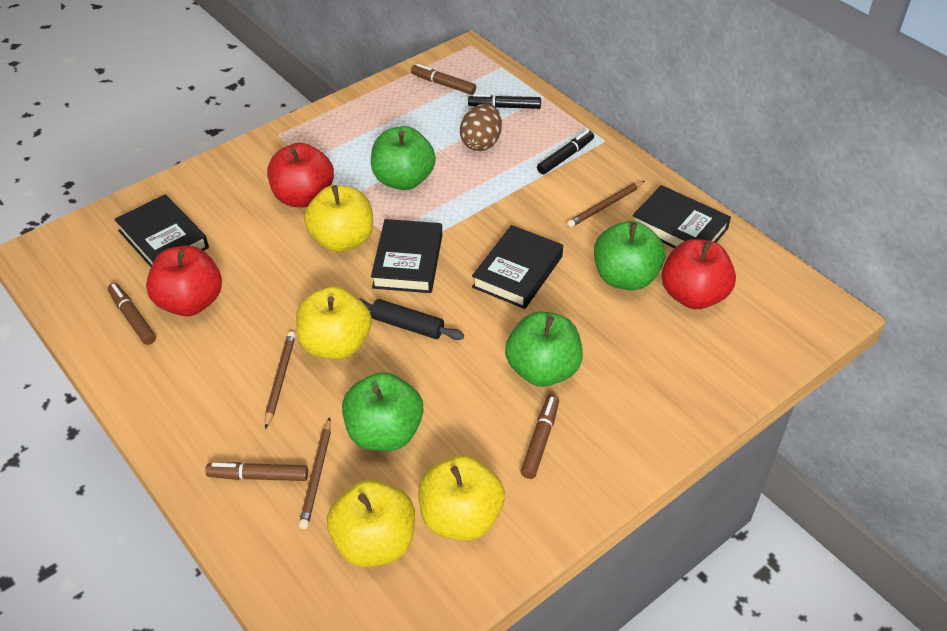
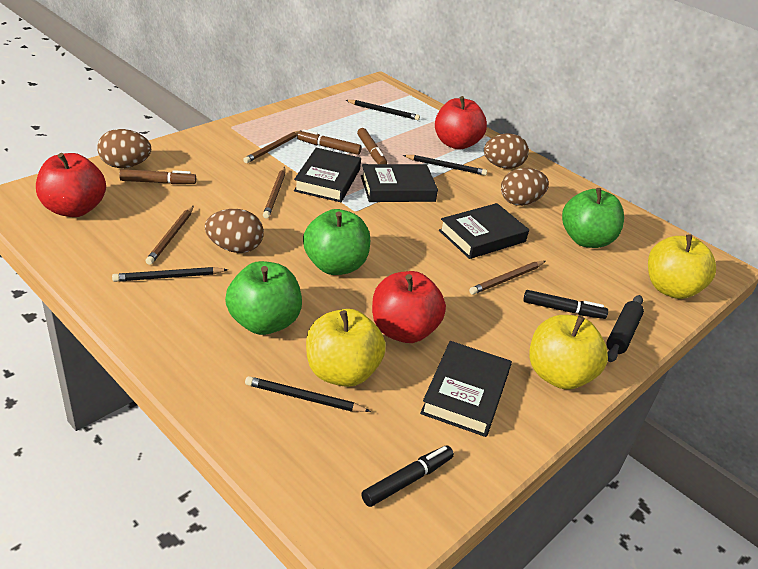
black pencil: none = 0 -> [112,267,228,282] [245,376,371,412] [346,100,420,120] [403,155,487,175] = 4
brown egg: [460,103,502,151] = 1 -> [97,129,151,168] [205,209,264,253] [484,133,529,169] [501,168,549,206] = 4
brown marker: [108,283,156,345] [205,462,308,481] [411,64,476,95] [521,395,559,479] = 4 -> [119,169,196,184] [297,129,362,155] [357,128,387,164] = 3
brown pencil: [265,331,296,429] [299,418,331,529] [567,181,645,228] = 3 -> [146,205,194,265] [243,131,299,163] [263,167,286,218] [469,261,545,295] = 4
green apple: [342,372,423,451] [371,126,436,190] [505,312,583,387] [594,221,666,290] = 4 -> [225,261,302,335] [303,209,370,275] [562,188,624,248] = 3
yellow apple: [296,286,372,360] [304,185,373,252] [327,480,415,567] [418,455,505,540] = 4 -> [306,309,386,387] [529,315,608,390] [648,234,716,299] = 3

